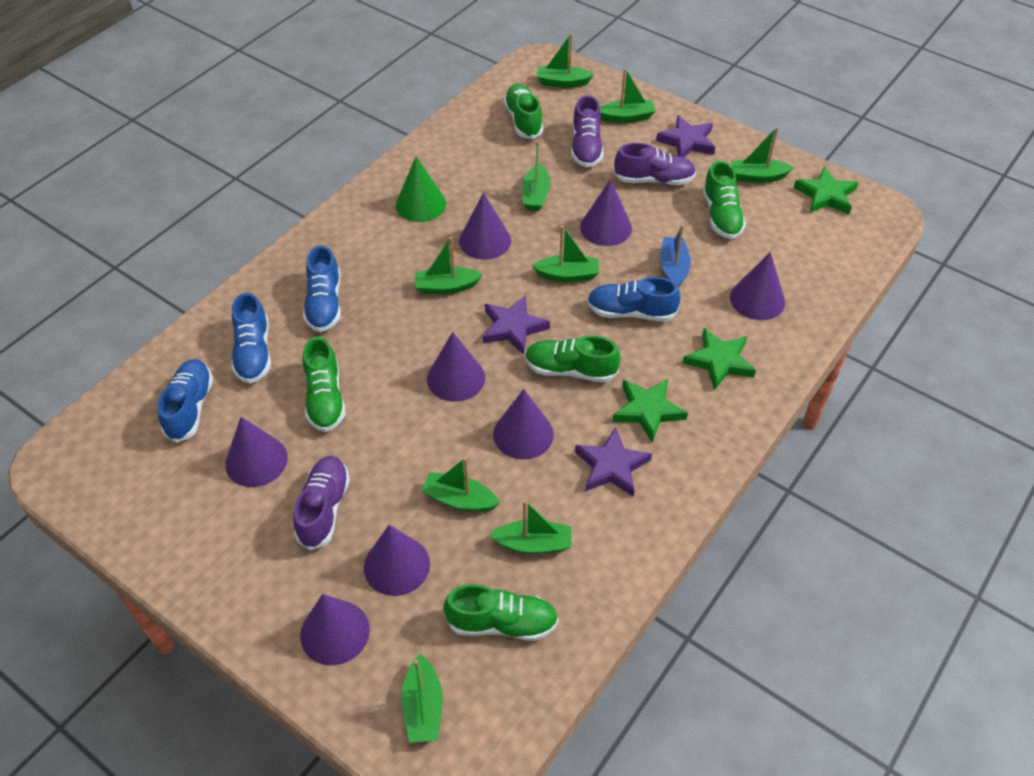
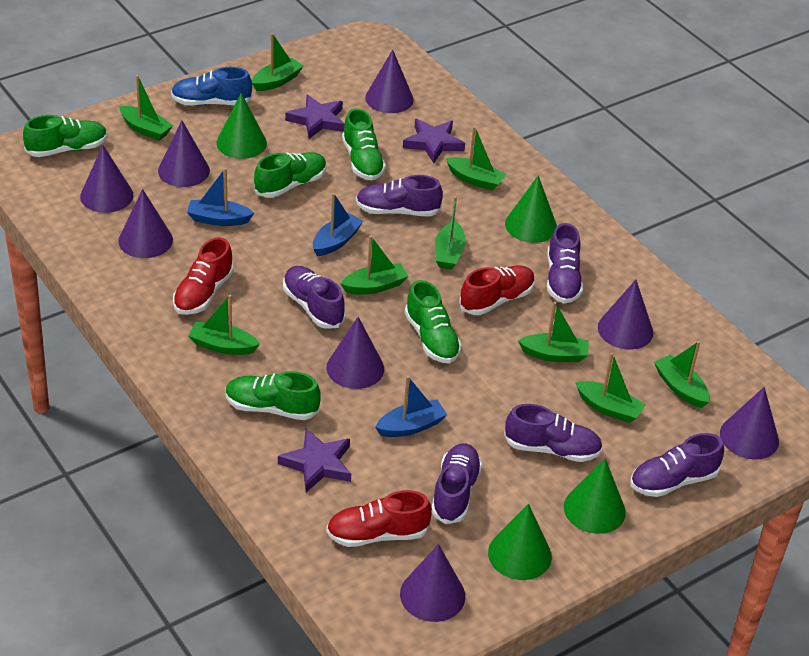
blue boat: [660,224,691,287] = 1 -> [187,168,254,226] [313,193,363,256] [375,376,447,437] = 3
blue shoe: [157,359,213,443] [231,293,271,384] [303,245,341,332] [587,277,681,322] = 4 -> [171,67,252,106] = 1
green cone: [396,156,446,222] = 1 -> [216,93,267,159] [488,504,552,580] [505,175,557,243] [564,459,626,534] = 4
green star: [612,379,688,443] [683,328,756,390] [794,166,859,214] = 3 -> none = 0
purple shoe: [293,456,350,550] [571,95,603,168] [614,143,696,185] = 3 -> [283,266,345,329] [356,175,443,217] [432,443,482,524] [504,404,603,462] [547,223,583,303] [630,433,724,497] = 6
red shoe: none = 0 -> [173,237,234,315] [326,490,432,547] [459,265,535,315] = 3

